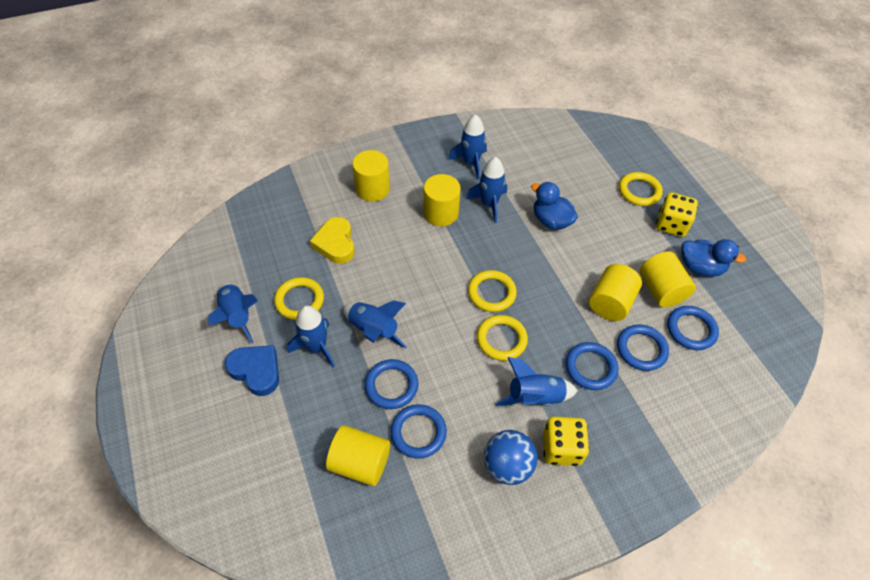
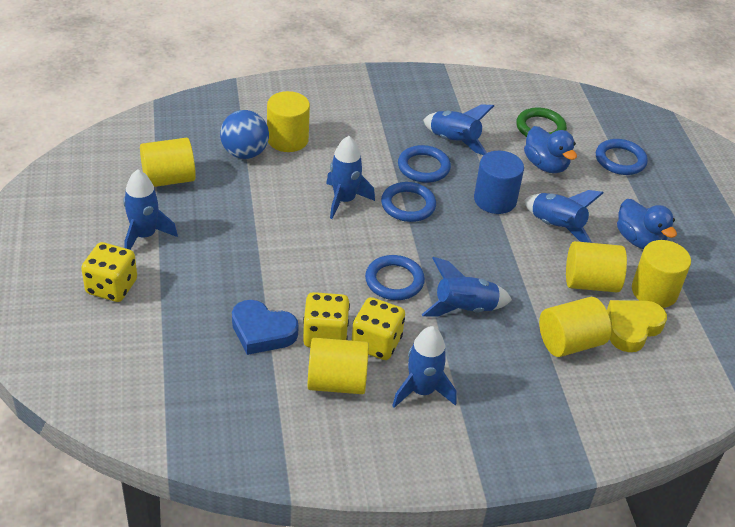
blue cylinder: none = 0 -> [474,151,524,214] = 1
blue ring: [365,359,418,409] [391,404,447,459] [566,342,618,390] [617,325,669,371] [667,306,719,350] = 5 -> [365,255,425,300] [381,182,436,222] [398,145,451,183] [596,139,648,175] = 4
green ring: none = 0 -> [516,107,567,137] = 1
yellow cylinder: [326,425,390,486] [352,150,390,202] [424,174,461,226] [589,264,642,321] [640,251,696,308] = 5 -> [140,138,196,187] [267,91,310,152] [308,338,369,394] [539,297,611,357] [566,241,627,292] [632,240,691,308] = 6
yellow dice: [543,417,589,466] [656,192,698,237] = 2 -> [81,242,137,302] [303,292,350,348] [352,297,405,360] = 3
yellow ring: [274,277,324,320] [468,270,517,312] [477,315,528,361] [619,172,663,206] = 4 -> none = 0

